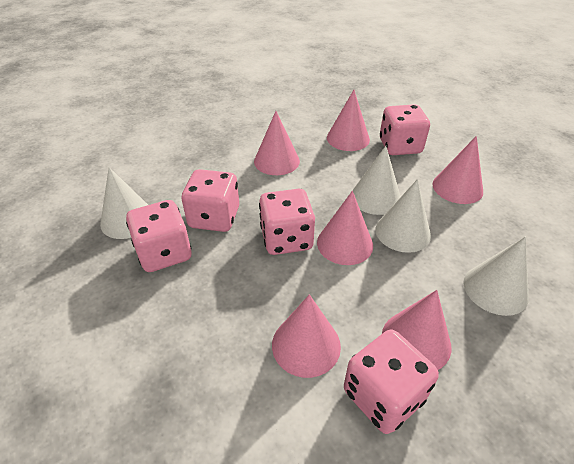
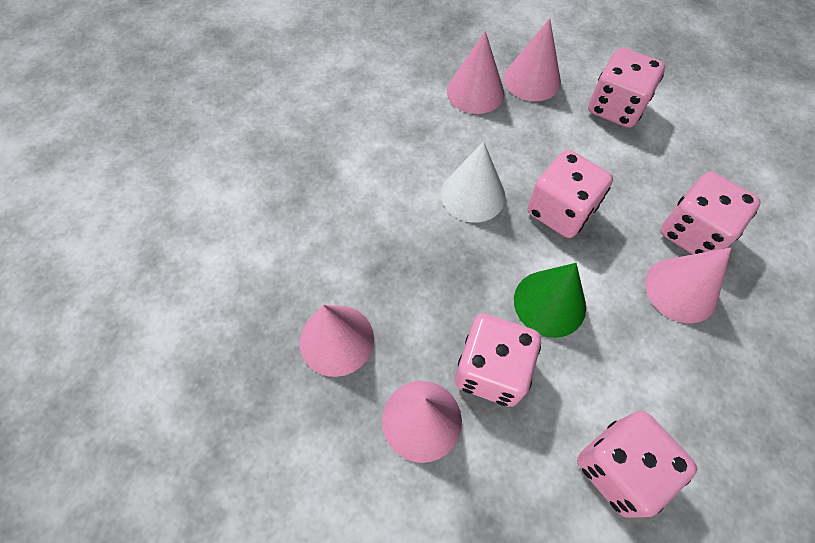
green cone: none = 0 -> [514,263,586,338] = 1
pink cone: [254,111,300,175] [272,294,341,378] [317,191,373,265] [327,90,370,151] [382,290,451,370] [432,136,483,204] = 6 -> [299,305,374,377] [382,381,462,463] [447,31,504,114] [504,18,561,101] [645,248,731,323] = 5
white cone: [100,167,148,239] [352,146,401,215] [375,179,431,253] [464,237,529,316] = 4 -> [441,142,505,222] = 1

